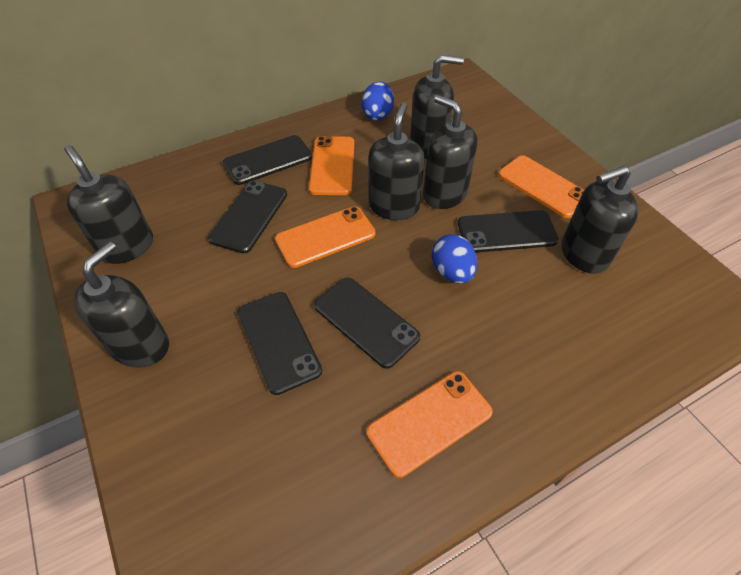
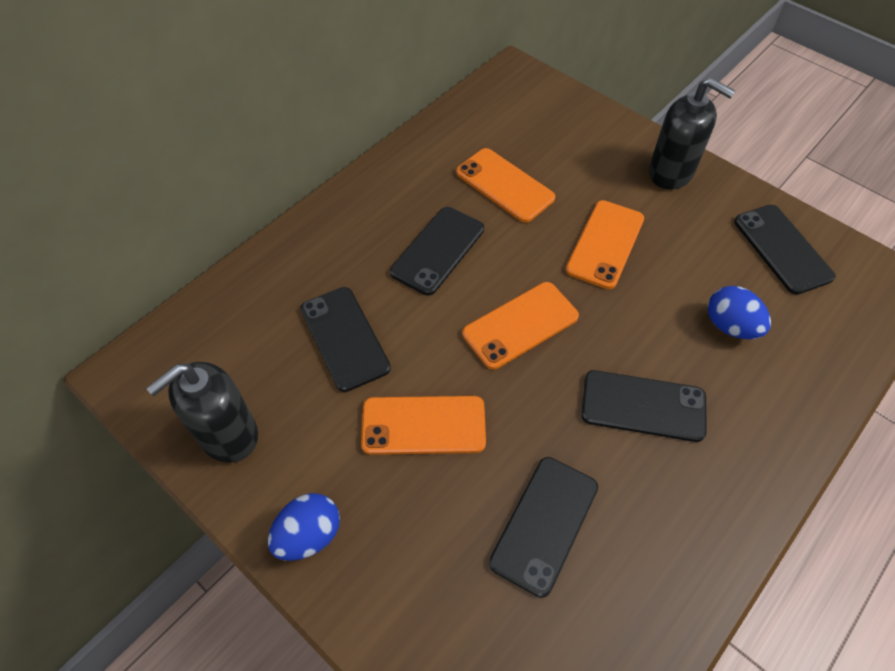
black soap dispenser: [64,145,153,264] [74,242,169,368] [368,103,425,220] [410,55,464,159] [423,95,477,209] [561,166,639,274] = 6 -> [146,362,258,463] [649,78,735,190] = 2

